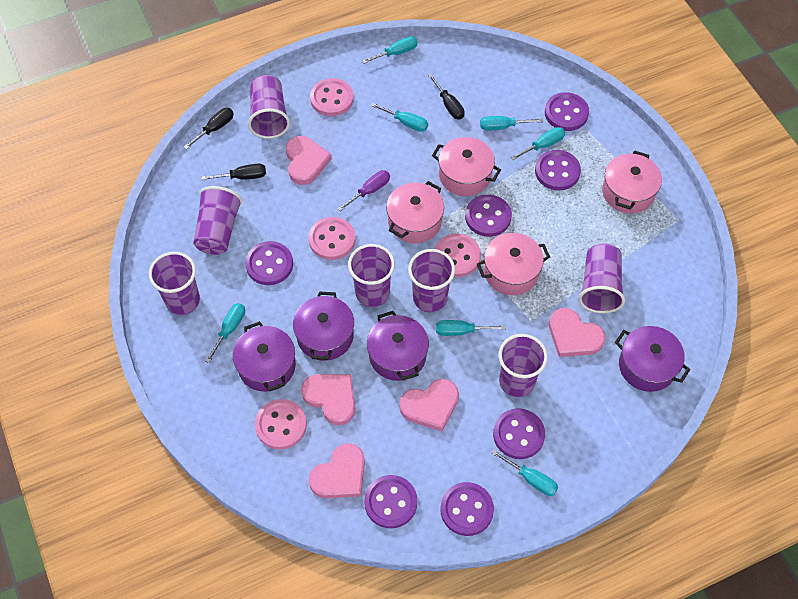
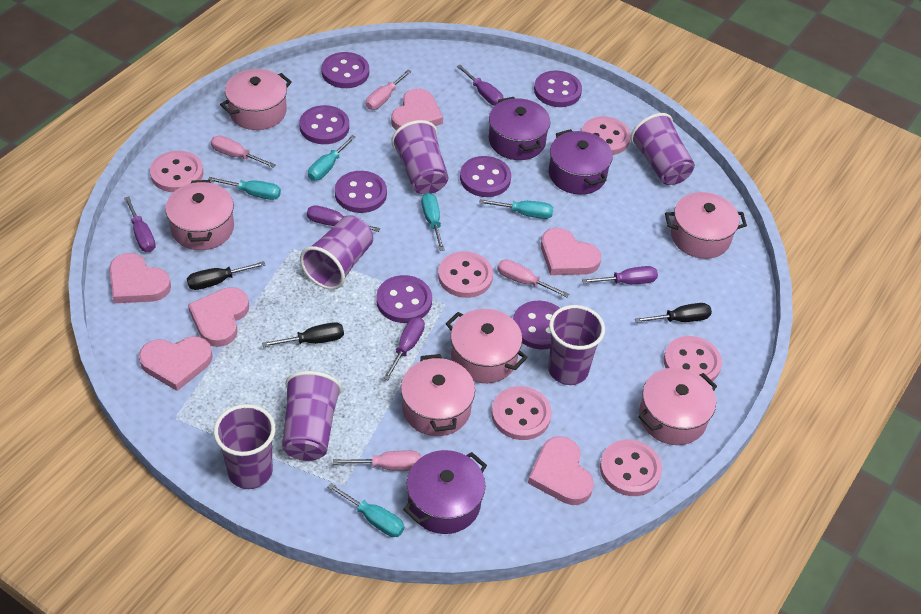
pink button: [255,399,307,450] [309,217,355,260] [310,78,354,116] [434,233,481,277] = 4 -> [150,151,203,192] [438,251,493,298] [492,386,552,440] [582,116,631,155] [600,440,662,496] [664,336,722,381] = 6
pink heart: [286,136,332,185] [301,374,355,425] [309,443,365,498] [399,379,459,432] [549,308,605,357] = 5 -> [109,253,171,303] [139,336,213,391] [188,287,249,347] [391,88,443,130] [528,436,594,505] [541,228,601,275] = 6
pink pot: [386,181,444,243] [432,137,501,196] [477,233,550,295] [602,150,662,214] = 4 -> [165,180,234,250] [220,69,292,130] [401,354,475,436] [446,309,528,383] [638,368,717,445] [665,192,747,259] = 6
pink screwdriver: none = 0 -> [210,136,276,168] [333,450,421,471] [366,70,412,110] [497,259,569,297] = 4
purple cup: [149,252,200,315] [193,186,243,255] [248,75,290,139] [348,244,395,307] [408,249,455,312] [499,334,548,397] [579,243,625,313] = 7 -> [214,404,275,489] [282,371,342,461] [300,215,373,290] [391,120,449,194] [548,305,605,385] [630,113,695,185] = 6
purple pot: [233,321,296,392] [293,292,354,361] [367,311,429,381] [615,326,690,392] = 4 -> [403,450,487,534] [489,97,551,160] [549,129,613,195] = 3
purple screwdriver: [338,170,390,211] = 1 -> [124,196,156,252] [307,205,380,232] [383,317,425,380] [457,65,504,106] [582,266,658,284] = 5
turquoise screwdriver: [205,303,245,363] [362,36,418,64] [371,103,428,132] [436,320,505,336] [480,116,543,130] [492,450,558,496] [511,127,565,160] = 7 -> [208,177,281,200] [308,135,356,181] [327,483,404,537] [422,193,445,251] [479,199,553,219] = 5

